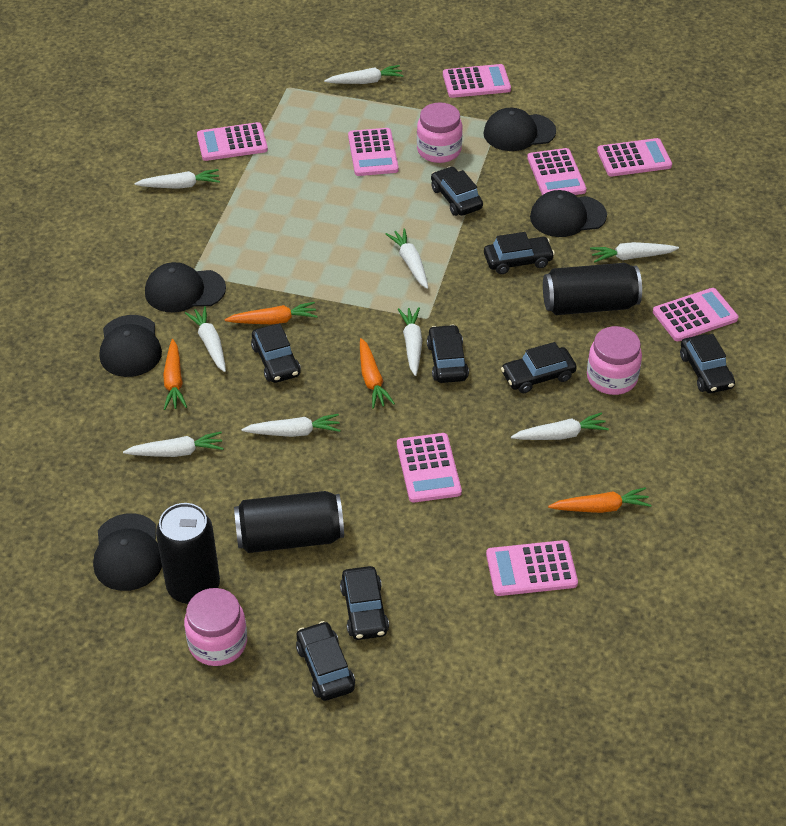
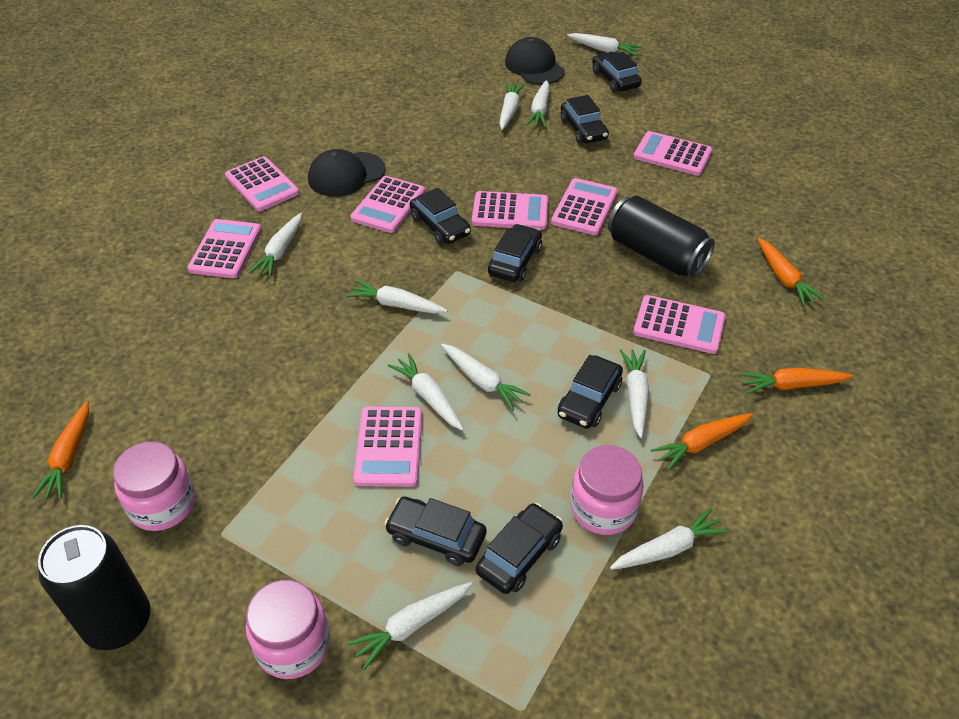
black can: [156,503,220,604] [234,491,344,553] [543,263,642,315] = 3 -> [38,525,151,650] [608,196,715,278] = 2
black cap: [93,513,162,591] [100,315,162,377] [145,262,226,312] [484,108,556,151] [530,190,607,237] = 5 -> [308,149,386,197] [505,37,565,85] = 2
black car: [251,323,301,383] [296,621,355,701] [340,566,389,640] [427,324,469,383] [431,167,483,216] [484,232,555,274] [501,342,577,393] [680,334,735,393] = 8 -> [384,497,487,566] [410,188,471,245] [476,503,563,594] [488,224,542,282] [558,355,623,429] [560,95,609,144] [592,52,642,92] = 7
white carrot: [123,431,224,457] [134,169,220,189] [185,306,226,372] [241,414,340,437] [324,65,404,84] [386,228,428,289] [398,307,422,376] [511,412,609,440] [590,242,679,262] = 9 -> [249,213,302,278] [347,280,448,314] [347,582,473,670] [388,353,464,431] [441,344,531,411] [499,82,525,130] [526,80,550,128] [567,33,641,56] [610,508,729,570] [619,349,649,438] = 10

